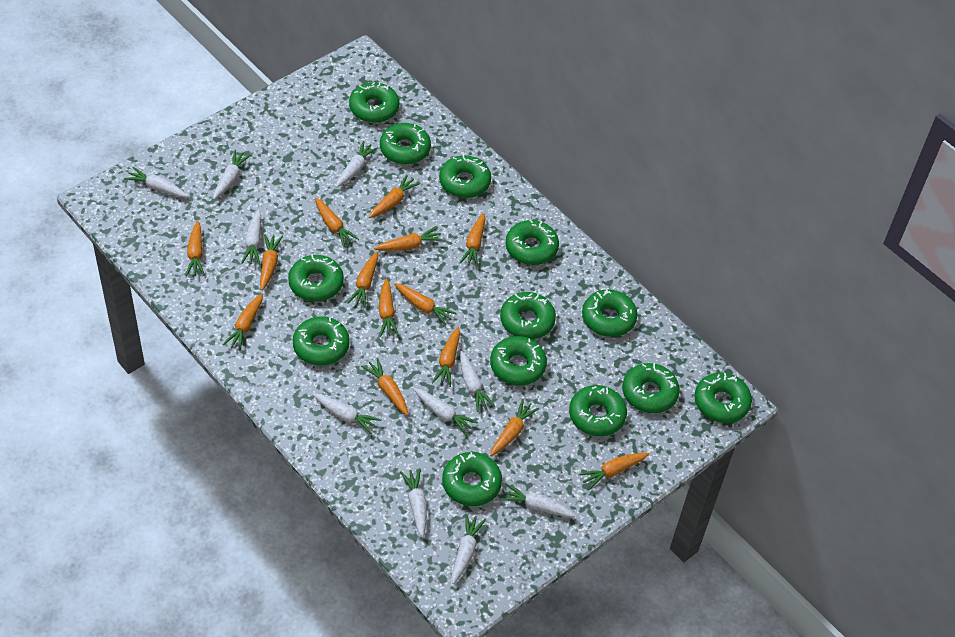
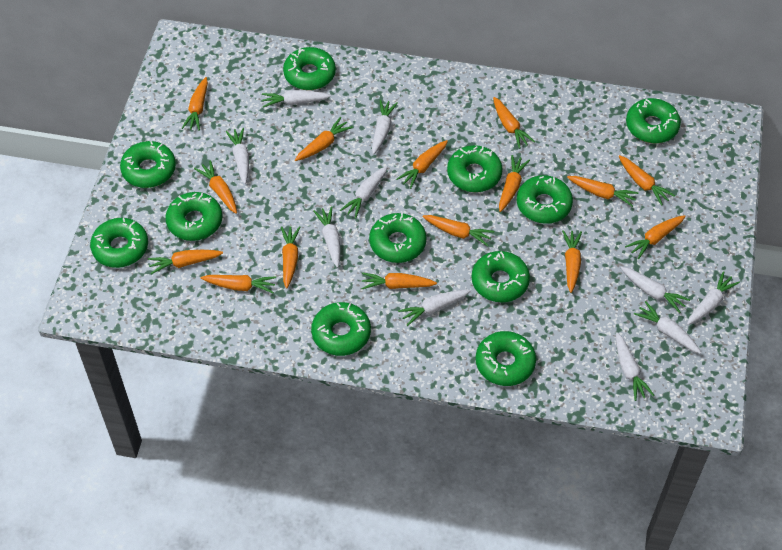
green donut: [288,254,344,302] [293,316,350,366] [349,82,399,123] [380,123,431,164] [439,154,491,198] [442,452,502,506] [490,336,547,385] [500,292,556,339] [505,220,559,265] [569,385,627,436] [582,289,637,337] [622,363,680,413] [695,372,752,423] = 13 -> [90,218,148,268] [120,141,176,188] [165,192,222,241] [283,47,336,90] [311,302,371,356] [369,213,427,263] [447,145,502,192] [471,251,530,302] [476,331,536,386] [517,175,573,224] [626,98,681,143] = 11
orange carrot: [185,221,205,276] [222,294,263,351] [260,234,283,290] [315,198,359,247] [347,252,378,308] [361,358,409,416] [369,175,420,218] [374,227,443,251] [379,278,399,337] [395,283,457,326] [432,327,460,387] [459,213,485,267] [490,399,539,456] [579,453,649,490] = 14 -> [148,250,223,274] [182,77,208,131] [194,160,237,214] [201,275,276,293] [281,226,300,289] [295,117,353,161] [361,272,437,289] [396,140,448,189] [422,215,494,246] [493,97,535,149] [499,155,530,212] [562,230,582,293] [567,176,638,207] [619,155,675,206] [625,215,686,259] = 15

